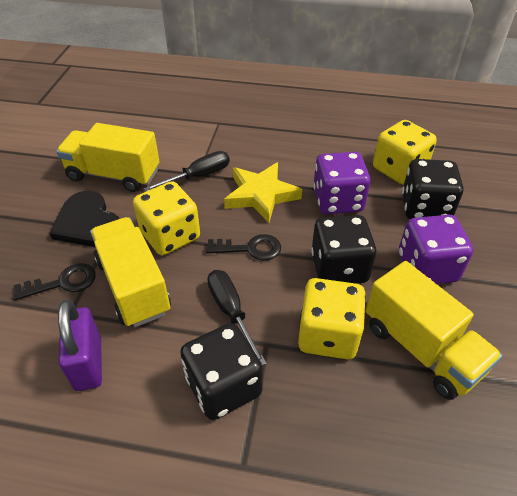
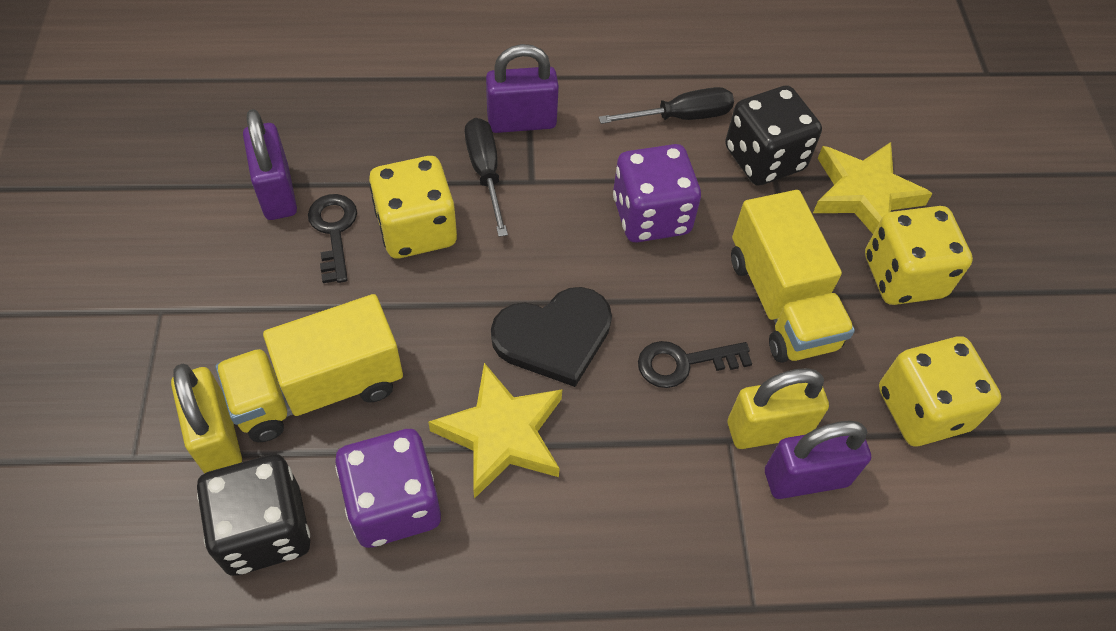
black dice: [180,323,263,420] [311,215,376,284] [402,159,463,219] = 3 -> [197,454,310,576] [725,85,822,186] = 2
purple padlock: [58,300,102,391] = 1 -> [243,109,297,220] [486,44,559,133] [765,421,871,499] = 3
yellow padlock: none = 0 -> [171,364,242,474] [728,368,829,449] = 2
yellow star: [224,162,302,223] = 1 -> [428,363,562,499] [813,142,933,234] = 2
yellow truck: [56,123,160,192] [90,217,171,327] [366,261,502,400] = 3 -> [215,294,403,442] [731,190,855,363] = 2

